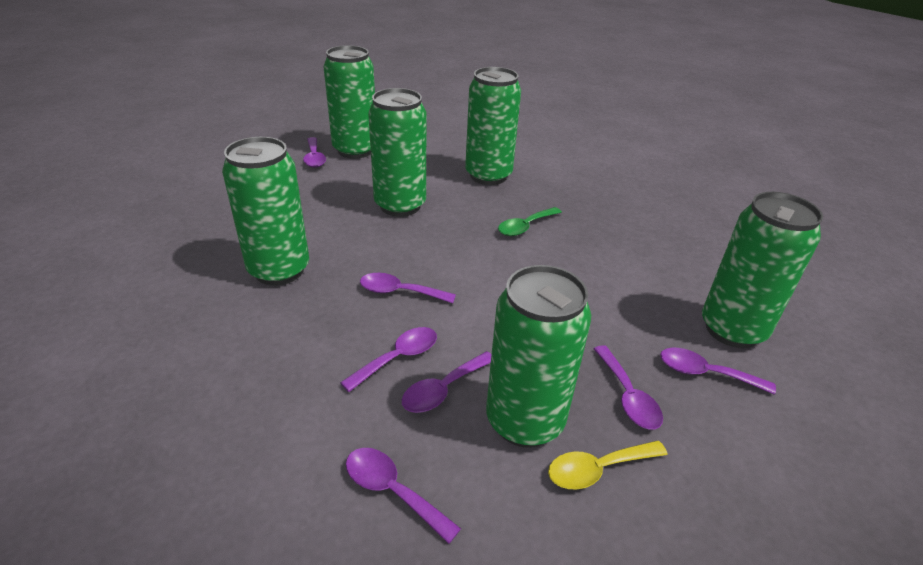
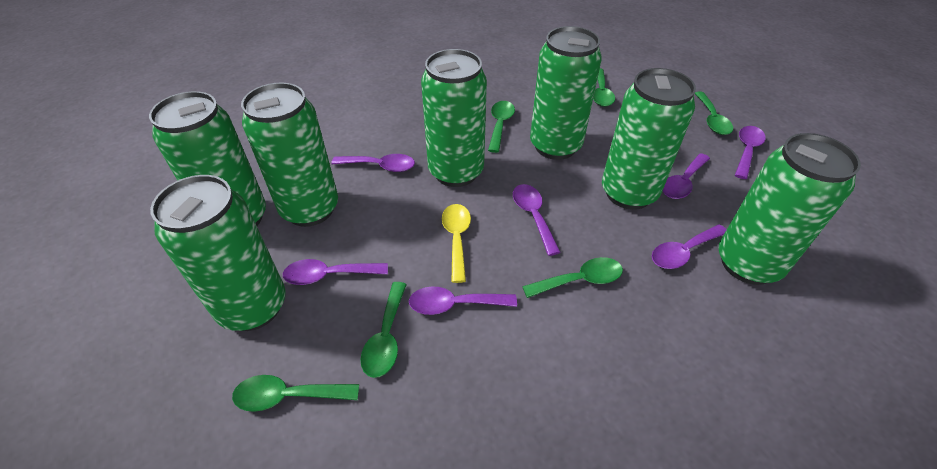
green can: [222,137,309,286] [324,45,375,159] [368,88,426,217] [465,67,521,185] [486,265,591,448] [702,192,823,348] = 6 -> [149,91,266,226] [150,175,286,331] [241,83,338,227] [421,49,487,187] [530,26,602,160] [602,68,696,210] [719,133,861,285] = 7
green spoon: [498,207,562,236] = 1 -> [232,375,359,412] [360,282,407,378] [488,101,515,153] [522,257,623,298] [593,68,615,107] [695,92,733,135] = 6

